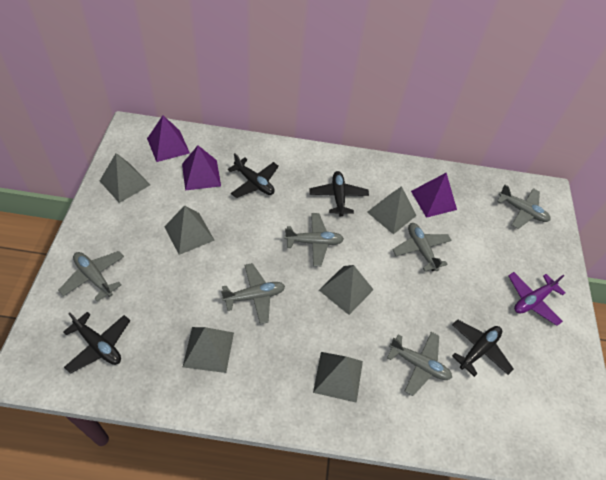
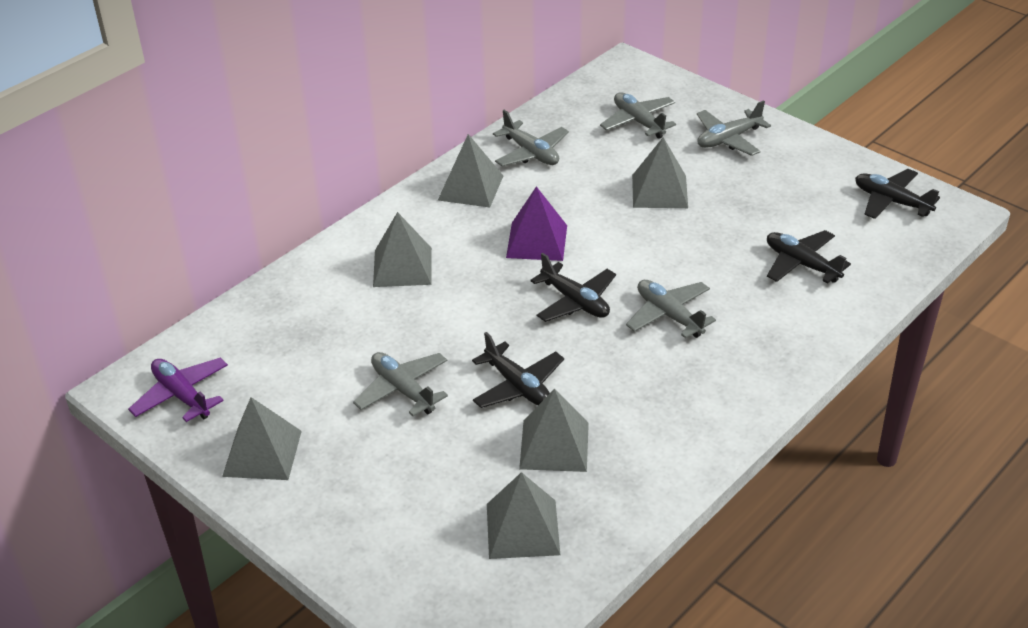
grey plane: [58,251,124,301] [221,263,285,324] [284,213,344,266] [387,332,452,396] [393,223,452,271] [497,184,551,229] = 6 -> [353,352,448,416] [493,110,569,167] [600,92,676,139] [626,280,716,338] [697,100,771,156] = 5
purple pyramid: [147,116,190,162] [182,145,221,191] [411,173,457,218] = 3 -> [506,186,567,261] = 1

